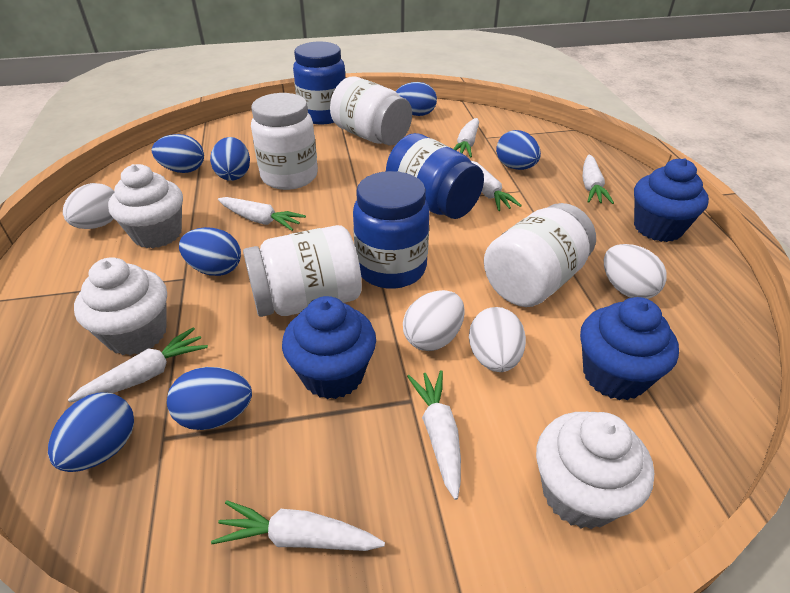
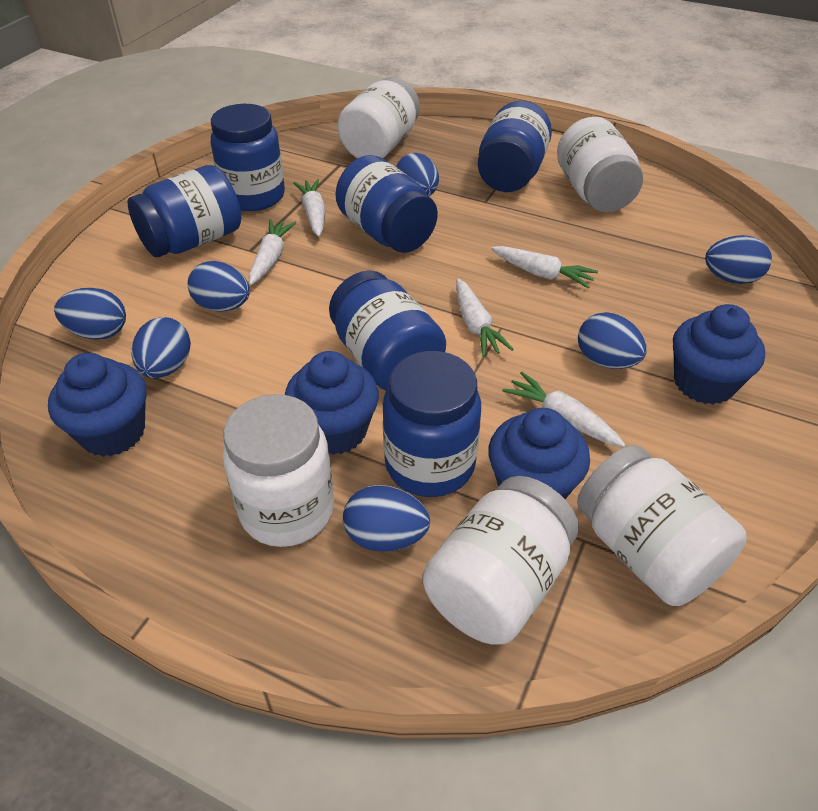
blue cupcake: [282,296,376,399] [580,297,679,400] [634,159,709,242] = 3 -> [48,353,147,457] [285,351,379,455] [488,408,590,499] [673,304,765,404] = 4
blue jar: [293,41,345,124] [353,171,429,289] [386,133,484,219] = 3 -> [128,165,241,257] [211,104,285,211] [329,271,446,391] [336,155,438,253] [383,351,481,497] [478,101,552,192] = 6
white carrot: [68,327,208,402] [211,500,385,551] [218,197,306,231] [407,370,461,500] [453,118,479,158] [471,161,522,211] [583,155,614,204] = 7 -> [249,219,296,285] [293,179,325,237] [456,279,514,357] [491,246,598,289] [502,372,626,447] = 5
white cupcake: [74,257,167,355] [108,164,183,248] [536,412,654,529] = 3 -> none = 0
white egg: [63,183,114,229] [403,290,465,351] [469,307,526,372] [604,244,667,299] = 4 -> none = 0
white jar: [243,225,362,317] [251,93,318,190] [330,77,412,146] [484,203,596,307] = 4 -> [223,394,334,547] [337,77,420,159] [423,476,579,644] [557,117,643,212] [577,445,746,606] = 5

